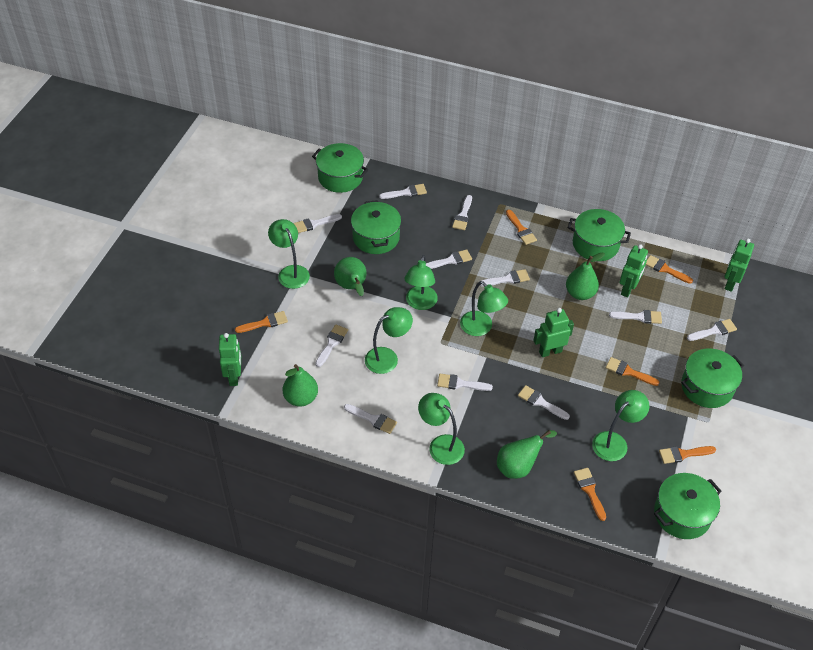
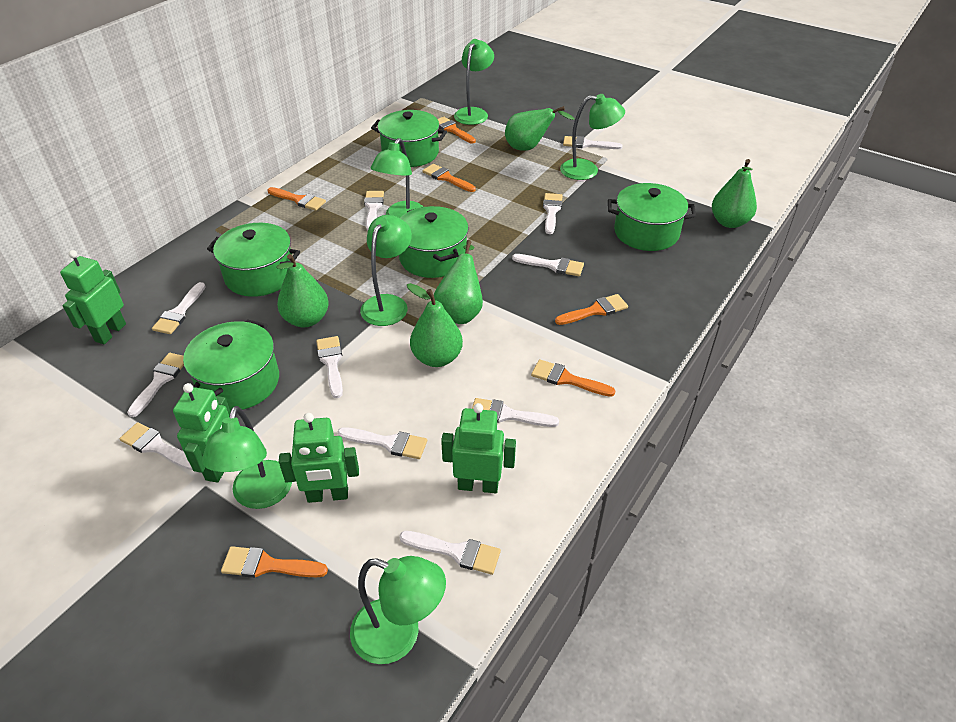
green pear: [283,364,318,407] [334,257,367,296] [497,430,557,479] [566,252,605,300] = 4 -> [276,254,329,327] [407,283,463,367] [434,240,483,324] [505,106,574,151] [712,159,757,228] = 5

